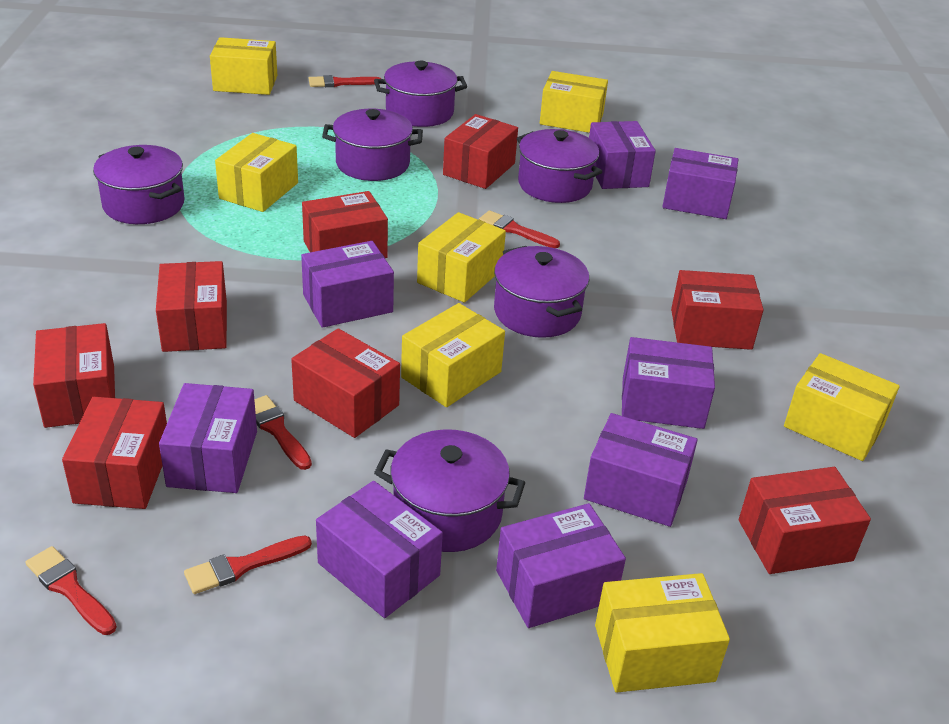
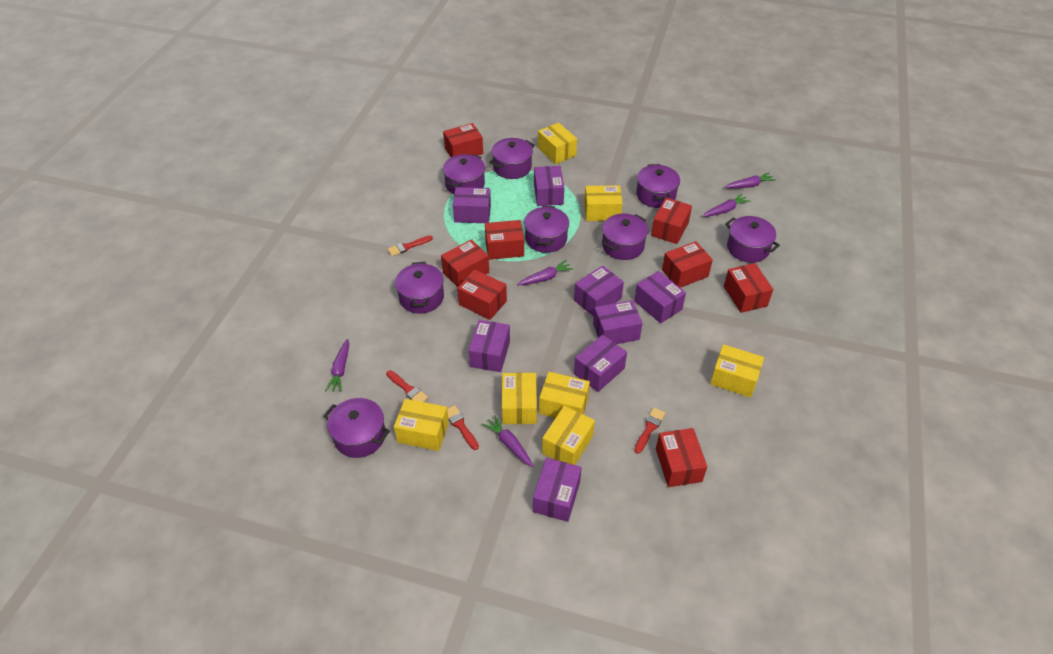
purple carrot: none = 0 -> [325,339,349,392] [482,415,534,467] [517,260,573,285] [703,194,750,217] [725,172,776,188] = 5
purple pot: [93,145,184,224] [322,109,423,181] [374,61,467,127] [374,429,525,552] [494,246,589,338] [516,129,602,203] = 6 -> [324,398,390,458] [395,262,444,314] [443,154,485,194] [489,138,535,179] [524,206,569,253] [602,214,648,260] [636,164,680,208] [725,216,780,263] = 8
red brush: [25,546,117,635] [184,535,312,594] [254,395,312,470] [309,75,381,87] [479,210,560,248] = 5 -> [386,370,428,402] [388,236,433,256] [447,405,479,450] [634,408,665,454] = 4

